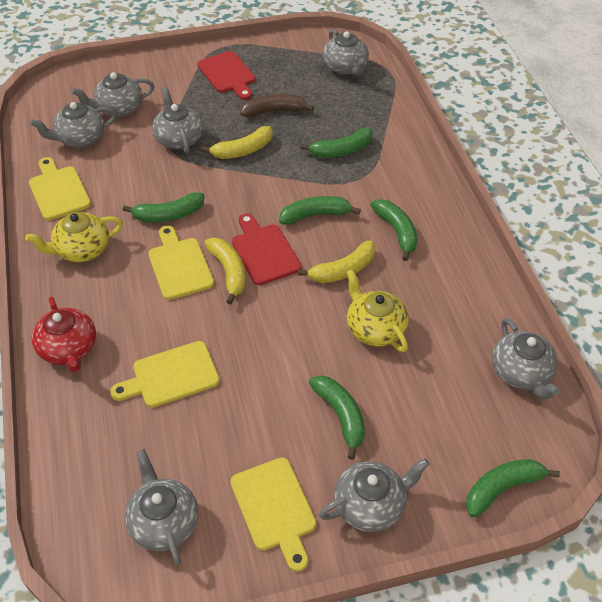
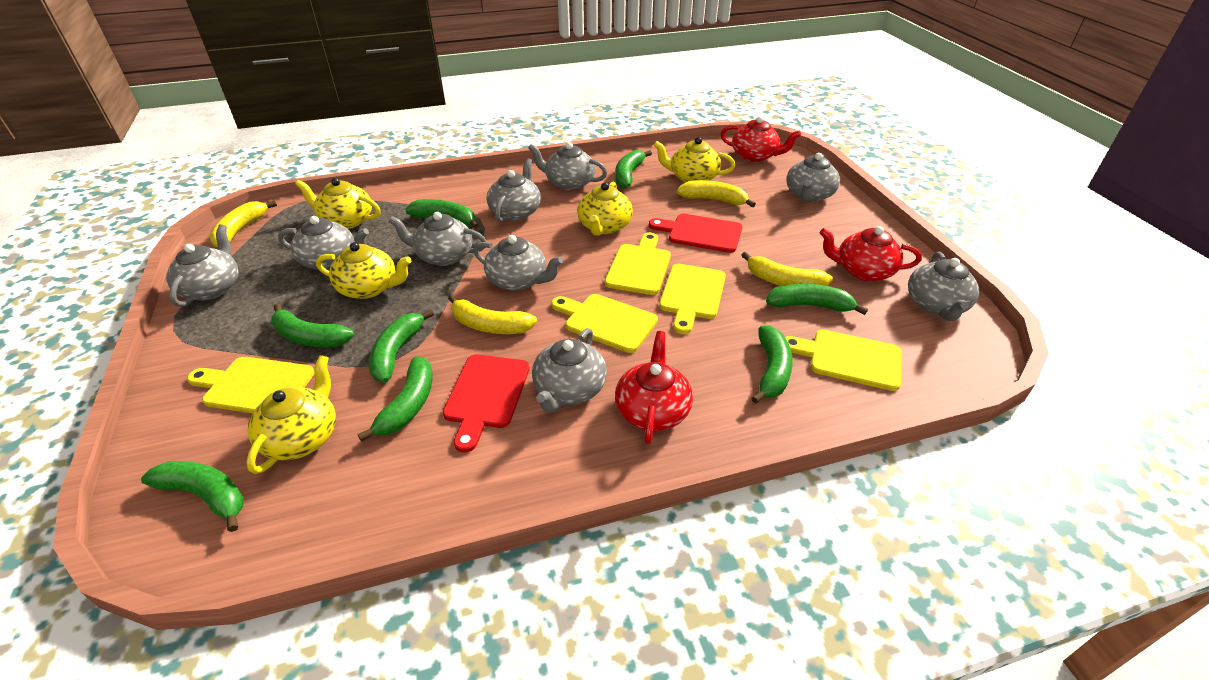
brown banana: [240,94,314,117] = 1 -> none = 0
green banana: [123,192,204,223] [279,196,361,225] [301,128,373,158] [309,375,365,460] [371,199,417,261] [466,459,560,518] = 6 -> [141,461,244,532] [271,304,354,347] [358,356,433,442] [369,309,434,383] [405,199,479,229] [615,150,652,189] [751,326,793,404] [766,284,868,315] = 8
grey teapot: [30,102,117,147] [72,72,154,117] [124,449,198,565] [152,87,203,154] [319,458,429,532] [322,29,369,76] [492,318,560,400] = 7 -> [166,224,238,307] [278,216,369,270] [388,212,487,266] [473,235,563,291] [487,158,541,223] [528,142,607,190] [532,328,607,413] [786,153,840,202] [908,252,979,321] = 9
red teapot: [31,297,96,372] = 1 -> [615,331,693,444] [721,116,801,162] [820,226,922,281] = 3
yellow banana: [201,126,273,159] [205,238,246,304] [298,240,376,283] = 3 -> [209,201,277,247] [448,294,537,334] [677,180,756,208] [741,252,833,286] = 4
yellow cutting board: [29,157,91,221] [110,341,220,408] [148,226,214,300] [230,457,316,572] = 4 -> [187,357,314,413] [551,294,658,353] [605,233,671,295] [659,264,726,334] [785,329,902,391] = 5
yellow teapot: [25,212,123,262] [346,269,409,352] = 2 -> [246,355,336,474] [295,178,381,229] [316,242,412,299] [577,182,633,236] [653,137,735,183] = 5

